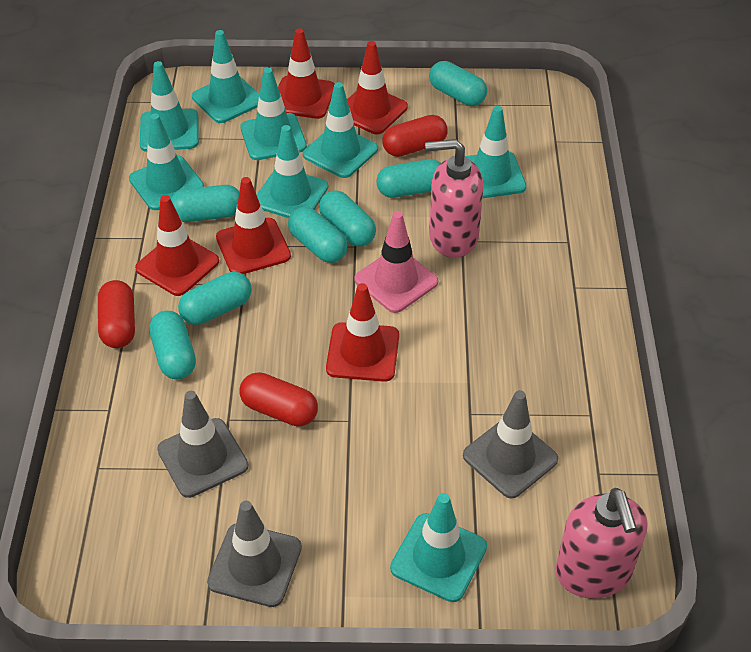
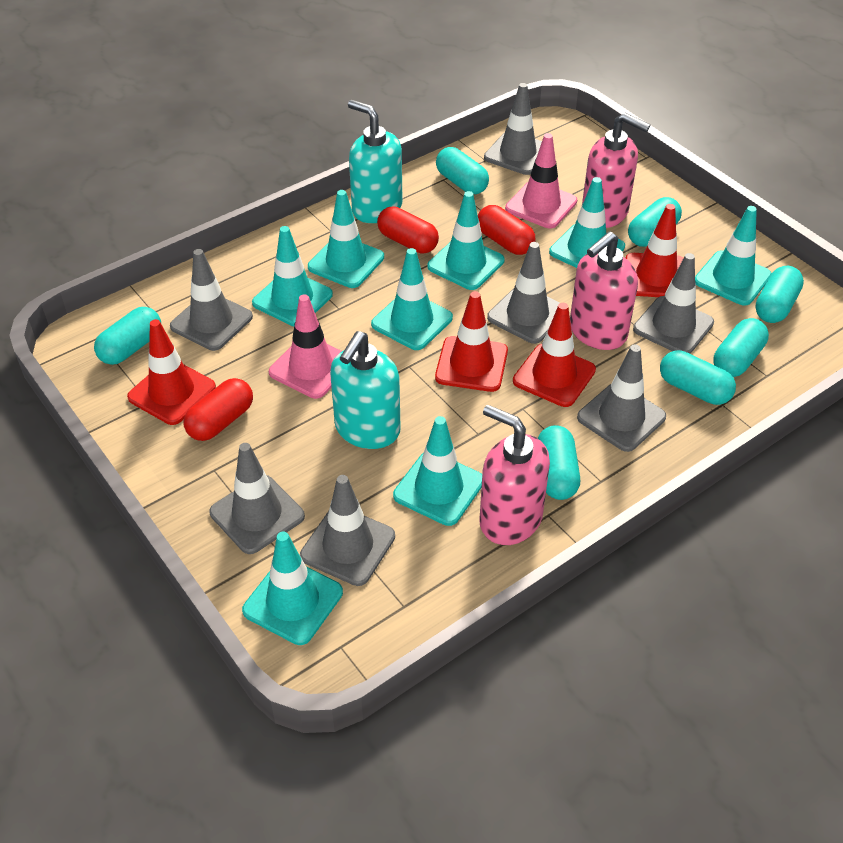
grey traffic cone: [157,391,248,498] [207,501,302,607] [463,390,558,498] = 3 -> [170,249,253,351] [209,443,305,554] [300,475,395,586] [484,83,542,175] [487,242,560,344] [577,344,666,452] [633,253,714,354] = 7
pink soap dispenser: [425,139,484,258] [556,488,647,599] = 2 -> [479,405,550,545] [570,231,638,350] [582,113,650,228] = 3
pink traffic cone: [354,211,438,313] = 1 -> [269,294,342,399] [505,133,577,229] = 2
red traffic cone: [135,195,219,296] [216,177,291,274] [278,28,334,119] [326,283,399,382] [347,41,408,134] = 5 -> [127,319,216,425] [435,291,508,392] [513,303,596,407] [626,204,683,297] = 4
turquoise soap dispenser: none = 0 -> [330,331,401,449] [348,100,403,223] = 2

